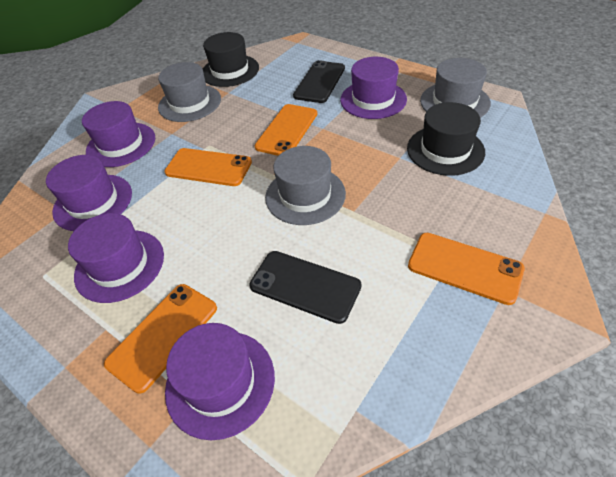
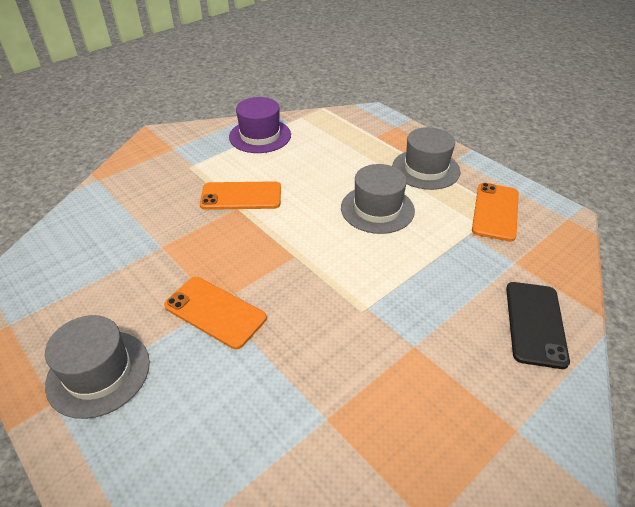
black hat: [203,32,259,87] [407,102,485,176] = 2 -> none = 0
black phone: [249,251,362,324] [293,60,345,103] = 2 -> [506,282,570,369] = 1
orange phone: [104,284,217,394] [164,148,252,186] [255,104,317,156] [408,233,525,305] = 4 -> [164,277,267,349] [200,181,281,210] [472,183,519,242] = 3
purple hat: [46,155,132,231] [68,213,164,303] [82,101,155,167] [165,323,275,440] [340,57,407,119] = 5 -> [229,97,291,153] = 1

